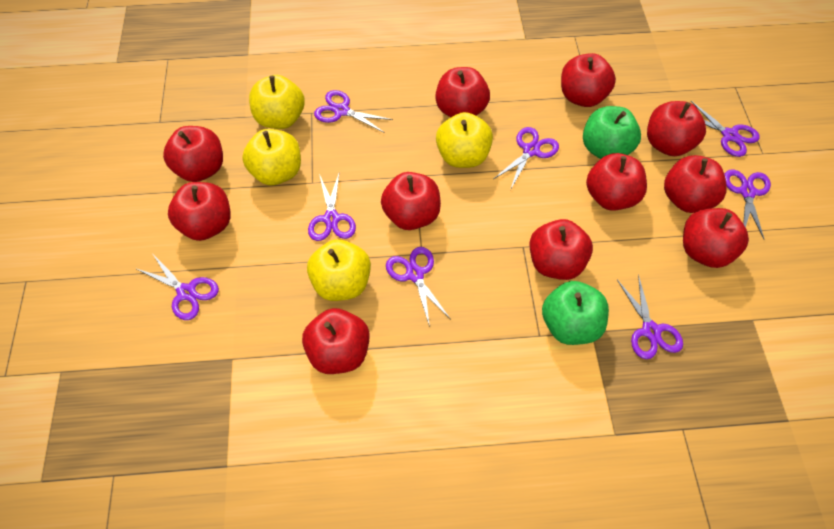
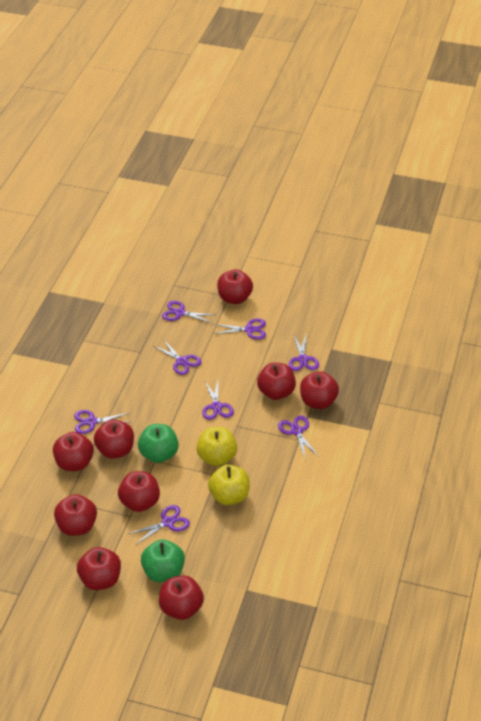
red apple: [163,126,223,182] [168,182,231,241] [302,308,370,374] [381,172,441,230] [435,67,490,117] [530,219,593,280] [561,53,616,107] [586,153,647,211] [647,101,706,156] [664,155,727,213] [683,208,749,268] = 11 -> [53,432,94,471] [54,494,97,536] [77,547,121,590] [94,419,134,459] [118,471,160,512] [159,576,204,620] [217,269,253,304] [257,362,296,400] [300,371,339,409] = 9
yellow apple: [242,129,301,185] [249,75,305,129] [307,239,371,301] [436,112,493,168] = 4 -> [197,427,237,466] [208,465,250,505] = 2

